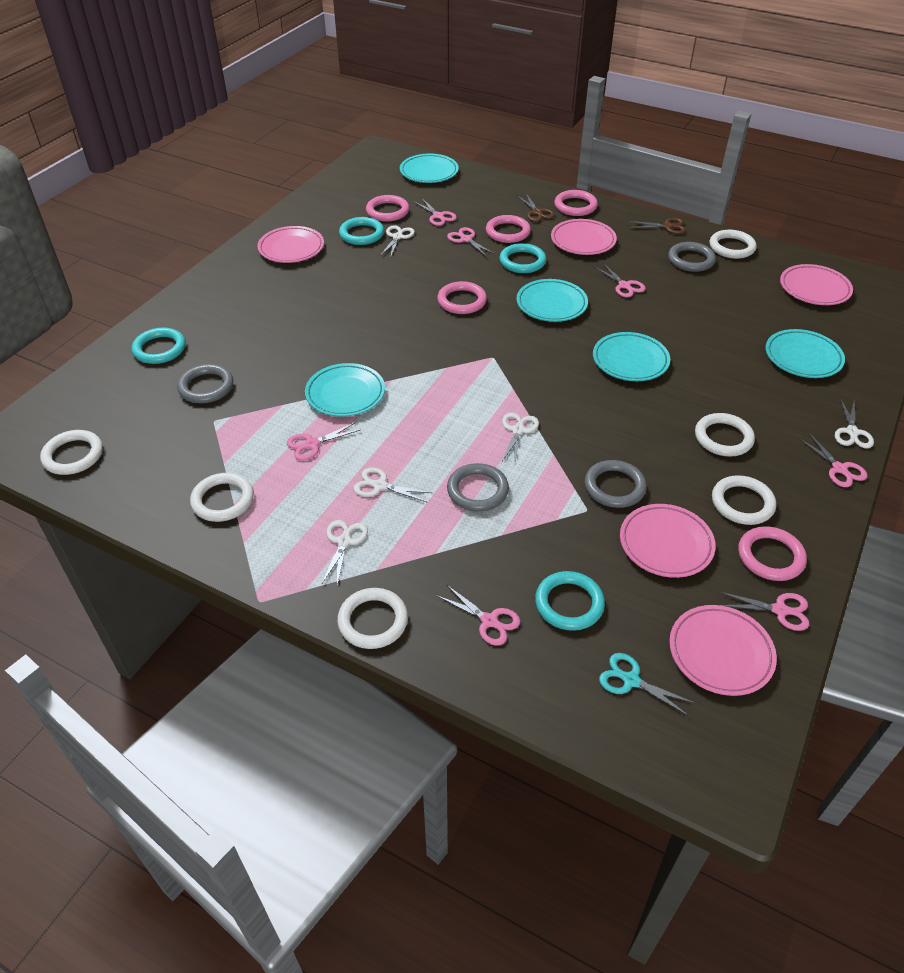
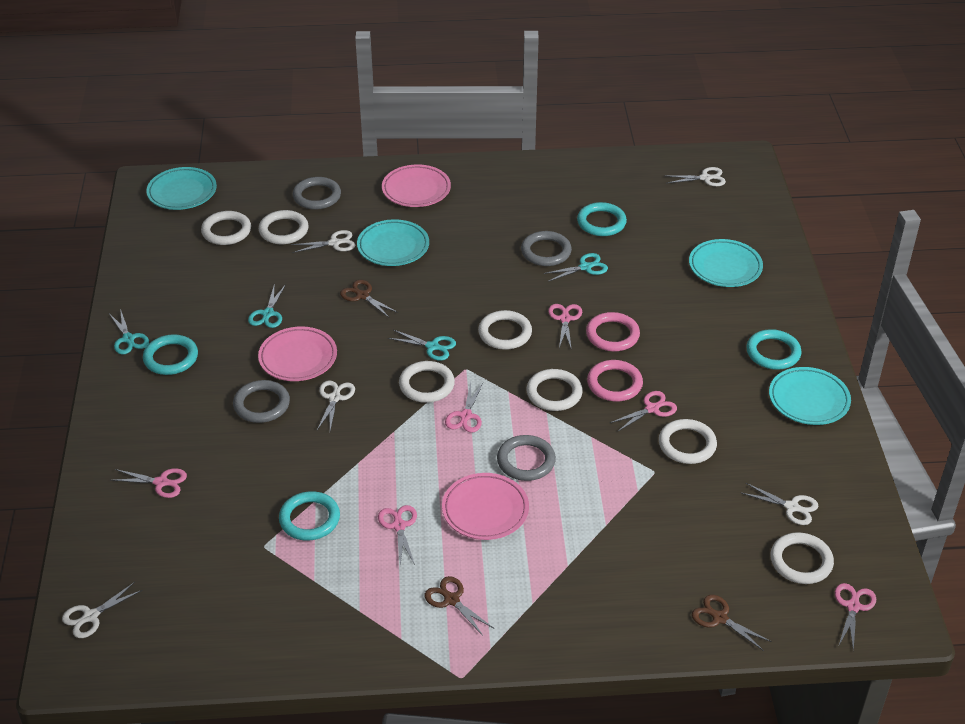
brown scissors: [517,193,555,222] [629,218,686,234] = 2 -> [340,280,398,317] [425,576,493,636] [692,595,772,651] = 3
pink plate: [257,226,324,263] [551,219,617,255] [620,504,716,578] [669,605,777,696] [780,264,853,305] = 5 -> [258,326,337,381] [382,165,451,207] [442,473,529,540] = 3
pink ring: [366,195,409,222] [437,281,487,314] [486,215,531,243] [554,190,598,216] [738,526,807,581] = 5 -> [586,312,640,351] [587,360,643,401] = 2
pink scissors: [287,423,360,461] [413,198,457,226] [437,585,520,646] [447,227,495,257] [594,263,646,297] [720,592,809,631] [799,433,868,487] = 7 -> [111,468,187,498] [378,505,417,566] [445,382,483,433] [548,304,582,350] [610,391,677,432] [835,583,876,651] = 6
turquoise plate: [305,363,385,417] [400,154,459,183] [516,279,588,322] [593,332,670,381] [766,329,845,378] = 5 -> [146,167,217,210] [357,219,429,266] [689,239,763,287] [769,367,851,425] = 4
turquoise scissors: [599,653,695,716] = 1 -> [109,309,149,354] [248,283,286,328] [388,330,456,361] [543,253,608,282] = 4
white ring: [40,430,103,475] [190,473,254,522] [337,588,408,649] [695,413,755,457] [710,230,757,259] [712,475,776,525] = 6 -> [201,211,251,245] [259,210,309,244] [399,361,455,403] [478,310,532,350] [527,369,583,411] [659,419,717,464] [771,532,834,584] = 7

